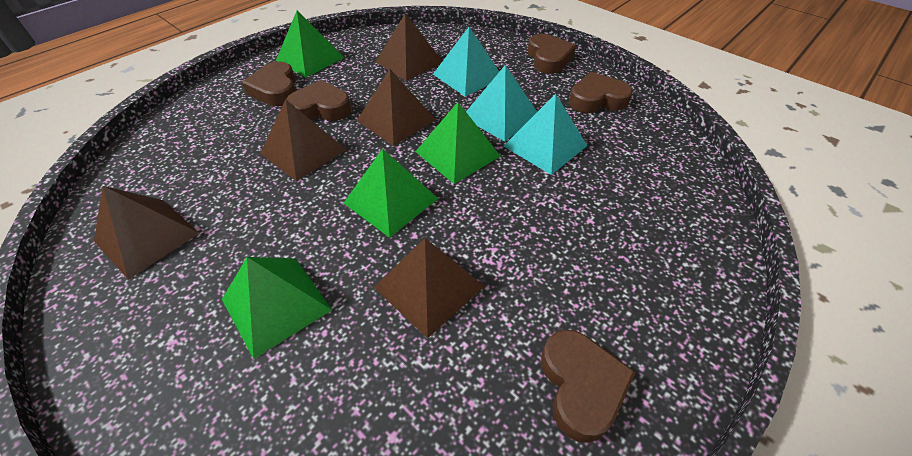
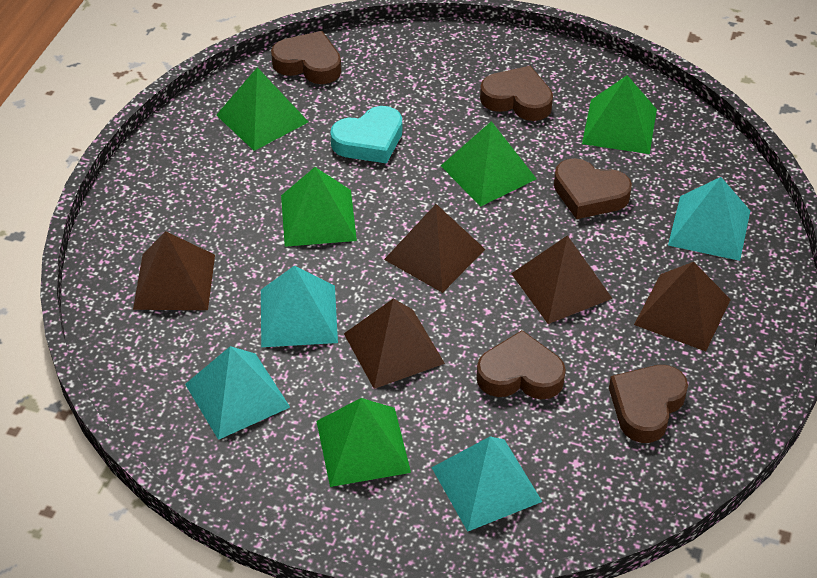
green pyramid: [222,257,332,359] [276,11,344,78] [344,149,438,238] [415,102,501,184] = 4 -> [216,67,309,151] [281,167,357,247] [316,398,411,487] [441,121,537,207] [582,75,657,154] = 5
turquoise heart: none = 0 -> [330,106,402,163] = 1
turquoise pyramid: [433,27,499,96] [466,65,537,141] [504,94,587,175] = 3 -> [185,346,290,440] [261,266,338,347] [431,436,542,532] [668,177,750,261] = 4

